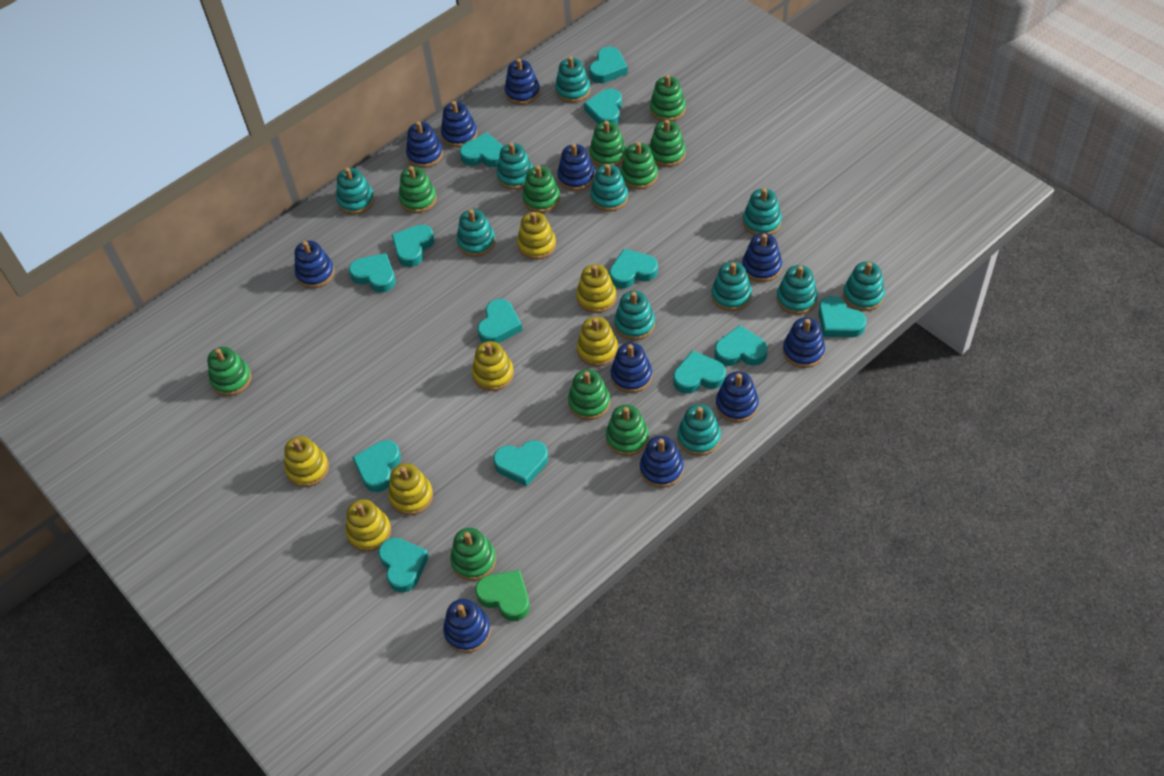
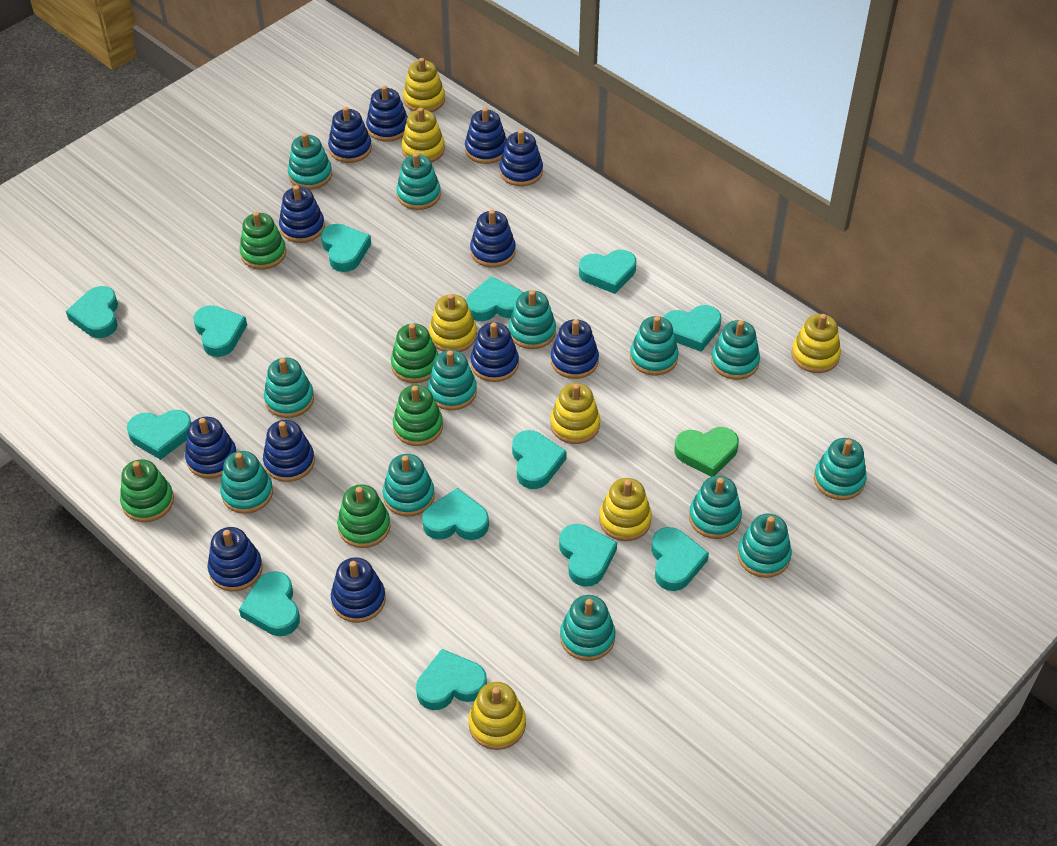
blue stacking toy: [295,241,335,288] [406,121,443,168] [441,101,477,147] [443,599,491,653] [505,58,540,105] [558,143,595,191] [611,343,652,393] [640,436,684,488] [716,371,759,423] [742,233,782,282] [783,317,825,368] = 11 -> [185,417,237,479] [207,527,263,591] [263,420,315,482] [279,185,325,243] [328,107,372,163] [331,557,386,623] [366,86,408,142] [465,107,507,164] [470,210,516,267] [470,322,519,382] [499,130,543,186] [551,319,599,379] = 12
green stacking toy: [207,347,252,396] [399,166,437,213] [450,528,496,581] [522,166,560,213] [568,369,610,420] [589,121,626,167] [606,405,649,456] [621,142,658,189] [649,120,686,167] [650,75,686,121] = 10 -> [120,459,174,522] [239,212,286,270] [337,484,391,548] [391,323,439,383] [393,385,443,446] = 5
turquoise stacking toy: [336,168,374,214] [457,209,496,257] [497,143,533,190] [555,56,591,103] [590,164,628,212] [614,291,655,340] [677,404,721,456] [711,262,752,311] [743,188,782,235] [776,265,818,315] [843,262,885,311] = 11 -> [220,451,273,514] [264,358,314,418] [288,133,332,190] [383,454,435,517] [396,153,441,210] [428,350,477,410] [509,290,556,349] [560,595,616,661] [630,316,679,376] [689,476,742,539] [711,320,760,380] [737,513,792,578] [814,438,867,500] = 13

